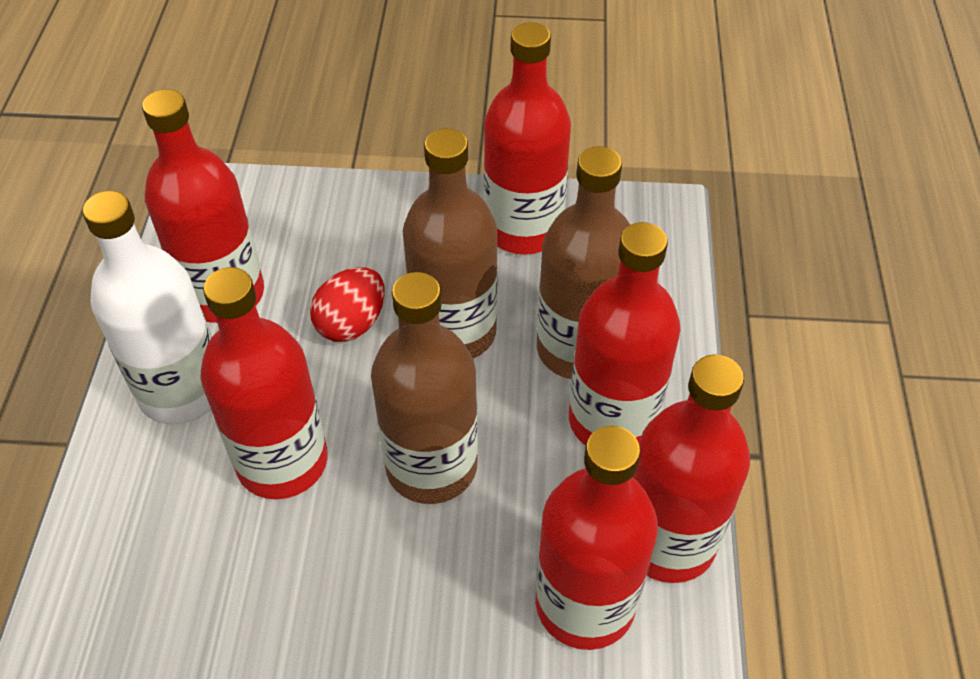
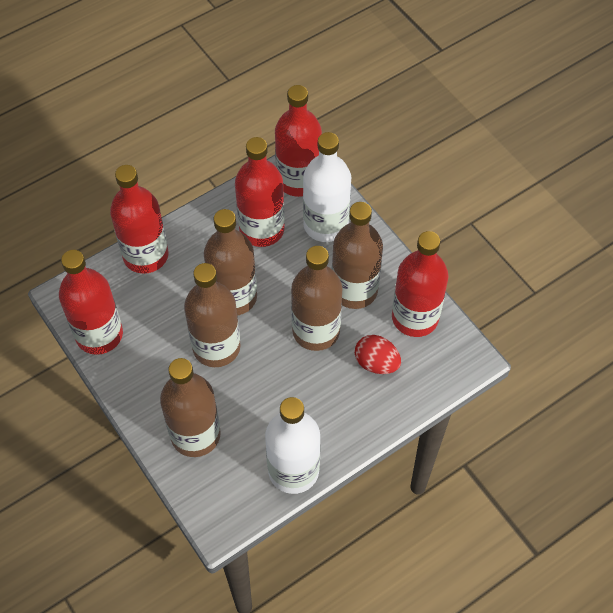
brown bottle: [371,272,478,504] [403,129,498,359] [537,146,630,379] = 3 -> [160,358,221,457] [184,263,240,367] [204,209,257,316] [291,246,342,351] [332,202,383,309] = 5
red bottle: [142,89,264,323] [201,267,328,499] [484,22,571,255] [535,426,658,650] [569,222,681,445] [633,355,750,583] = 6 -> [59,250,123,355] [110,165,168,274] [235,137,285,247] [275,85,322,197] [392,231,448,337] = 5
white bottle: [82,191,212,424] = 1 -> [265,397,320,494] [303,132,351,242] = 2

